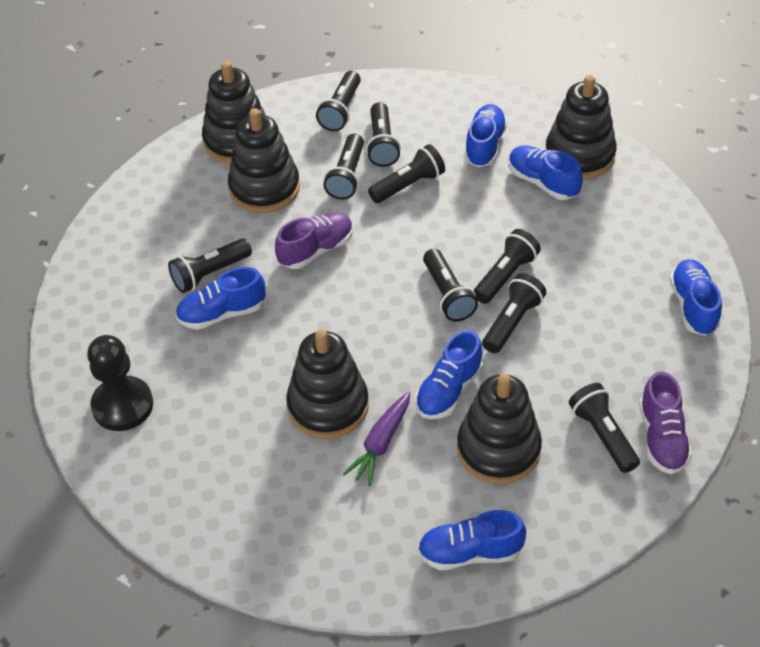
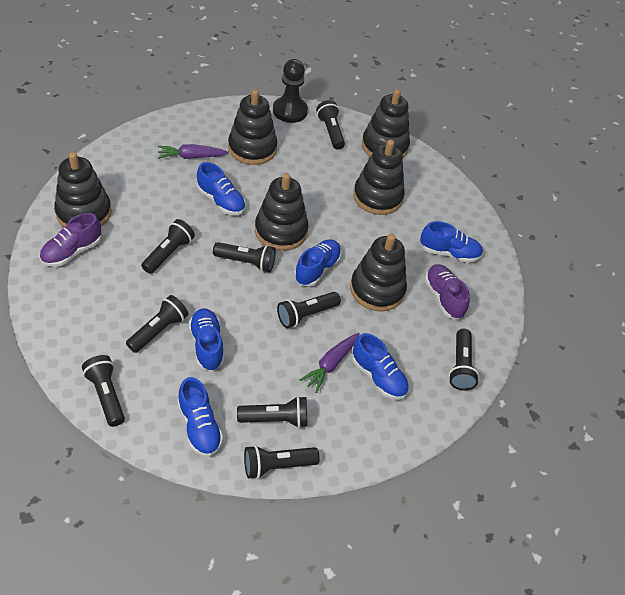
black stacking toy: [202,61,265,164] [228,108,300,213] [286,329,369,439] [457,374,542,484] [545,75,617,180] = 5 -> [54,152,112,227] [228,89,277,165] [255,173,309,251] [350,234,407,312] [353,140,405,215] [362,89,410,158] = 6
purple carrot: [343,392,410,486] = 1 -> [158,144,229,159] [299,333,360,393] = 2

